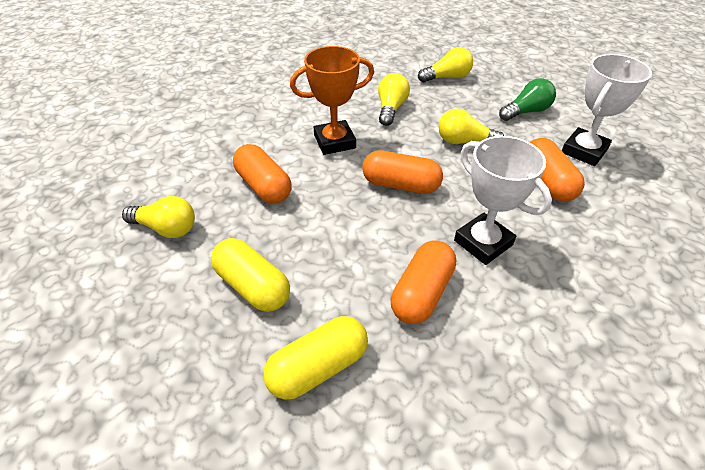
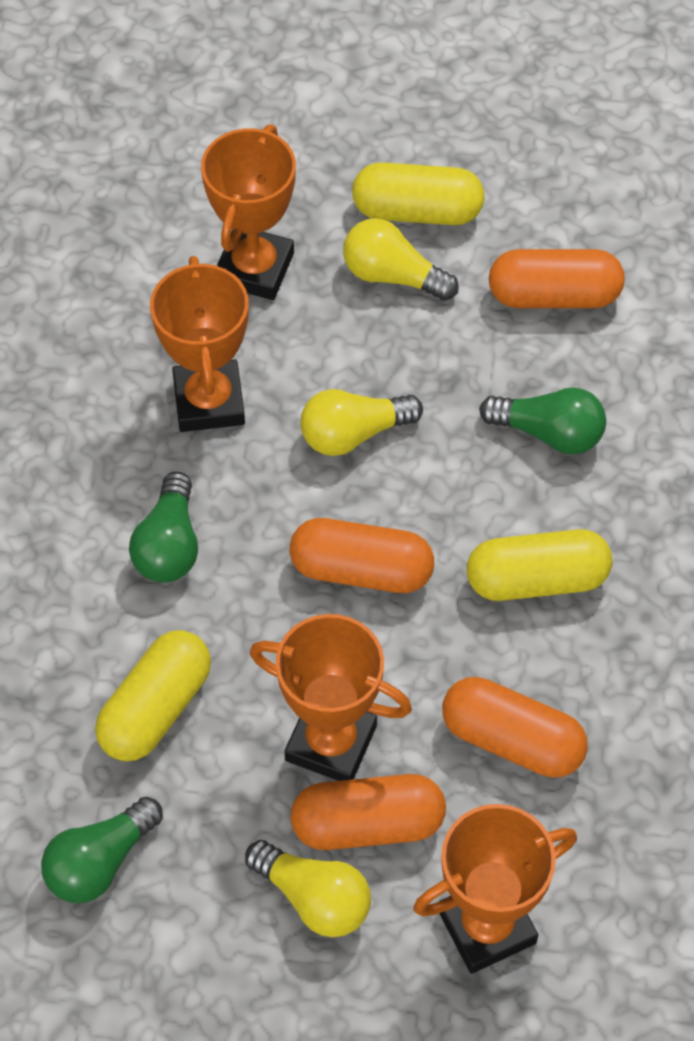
green light bulb: [499,78,556,121] = 1 -> [41,797,163,903] [129,472,198,582] [479,387,606,454] = 3
orange trophy: [290,46,374,155] = 1 -> [150,256,248,432] [201,125,296,300] [250,614,412,781] [413,804,577,974] = 4
white trophy: [454,136,552,265] [562,54,652,166] = 2 -> none = 0
yellow capsule: [211,238,290,312] [263,316,368,400] = 2 -> [95,630,211,761] [352,162,485,225] [467,529,612,601] = 3
yellow light bulb: [122,196,195,238] [378,73,410,126] [418,47,473,82] [439,109,504,144] = 4 -> [245,840,371,937] [300,389,423,456] [343,218,459,301] = 3

